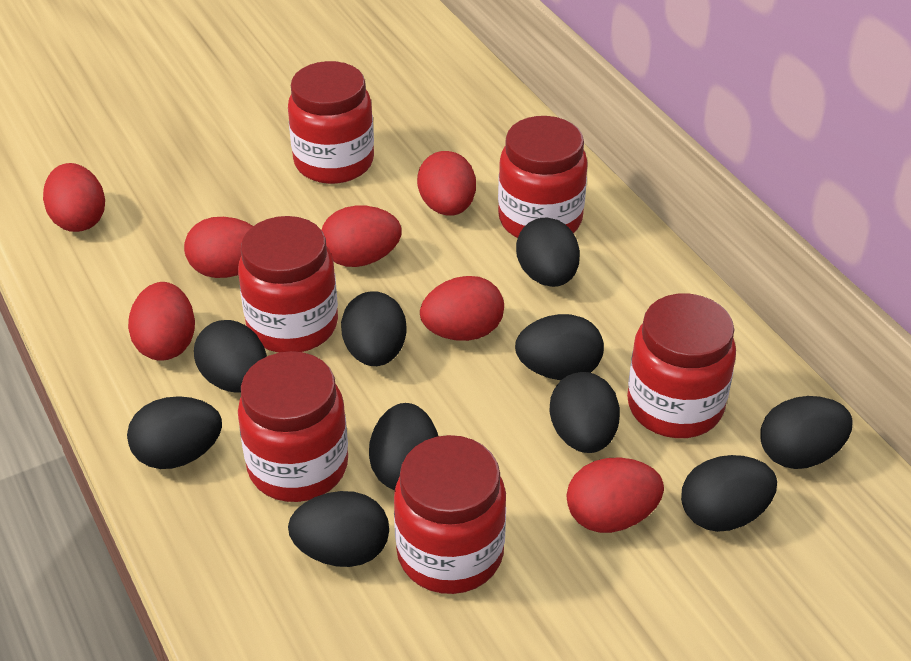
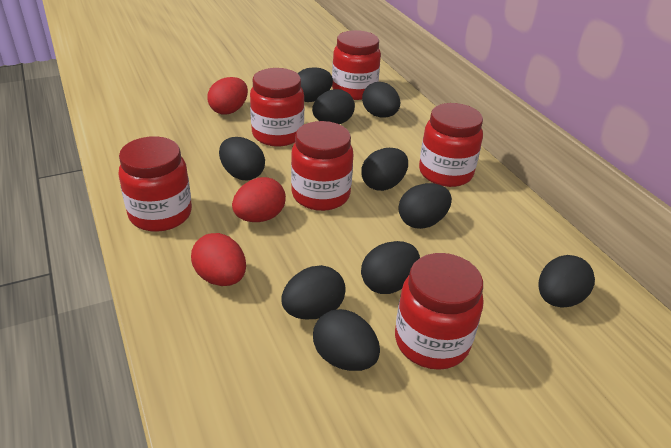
red egg: [43,163,105,232] [128,282,195,361] [184,217,253,278] [322,206,402,267] [417,151,476,216] [420,276,504,341] [566,457,664,533] = 7 -> [191,233,246,286] [207,77,248,114] [232,177,286,222] = 3

